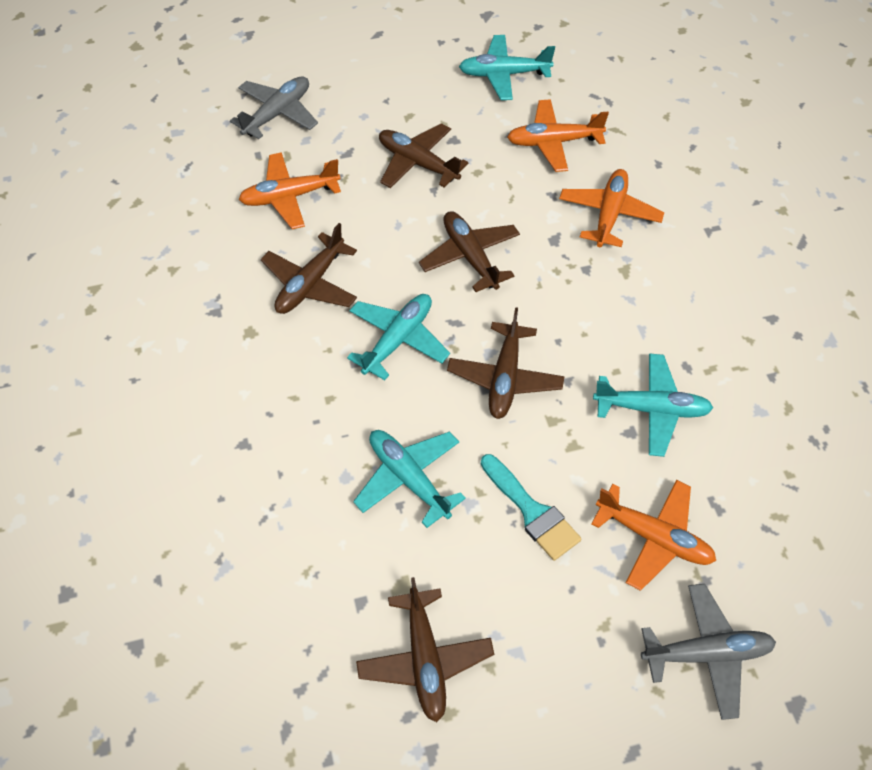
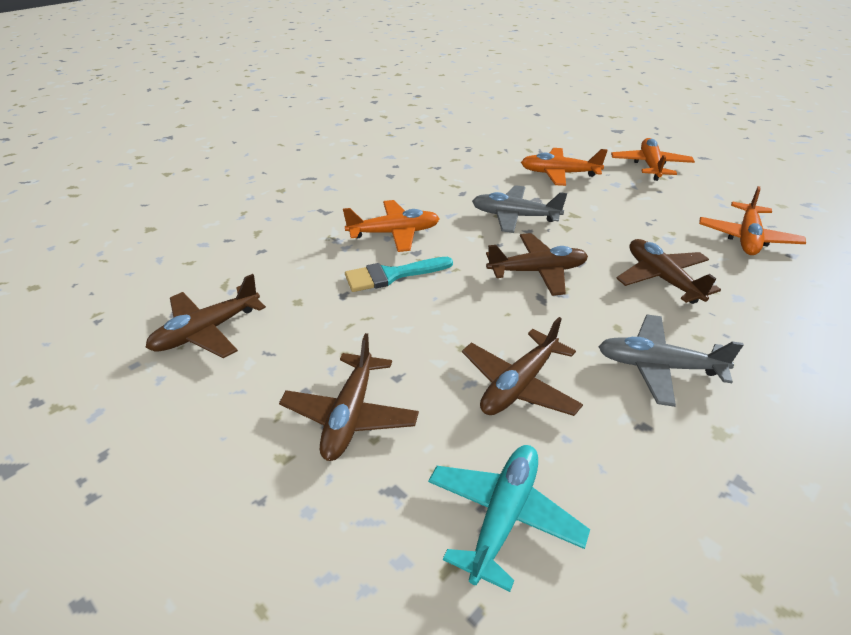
turquoise plane: [347,294,450,380] [353,430,466,528] [459,35,555,100] [593,353,713,457] = 4 -> [428,445,590,592] = 1

